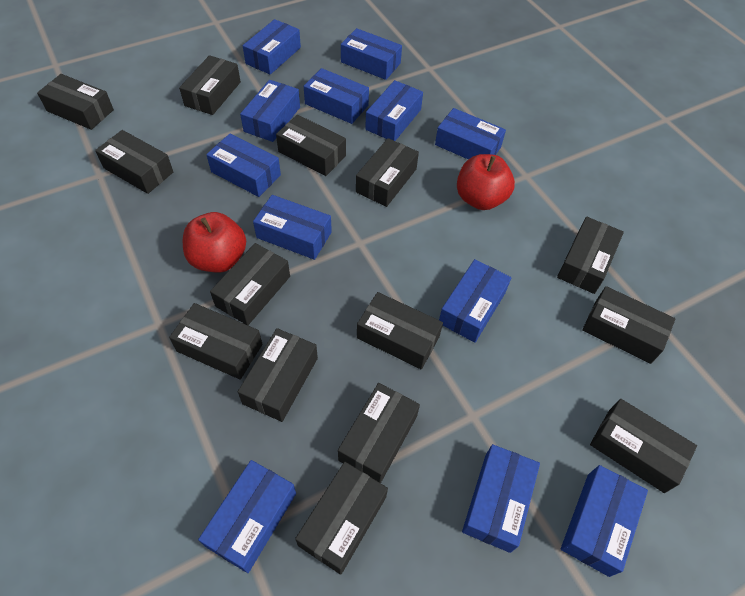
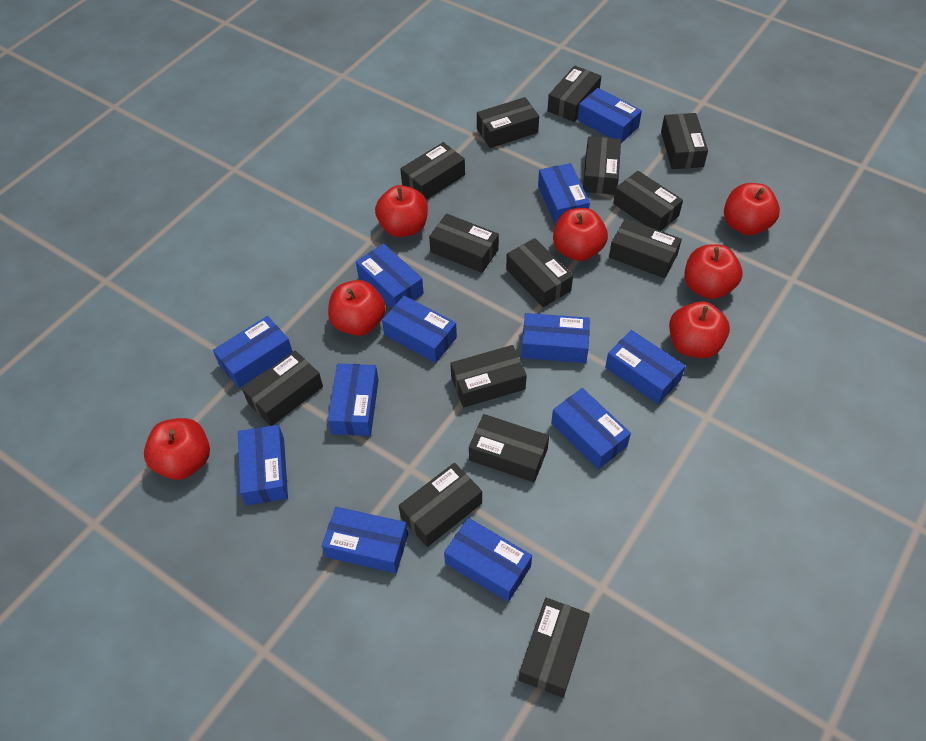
red apple: [183,212,246,273] [457,154,515,210] = 2 -> [144,418,210,480] [328,280,386,336] [375,185,428,237] [553,208,608,261] [669,301,730,358] [684,244,742,299] [724,183,780,235] = 7

